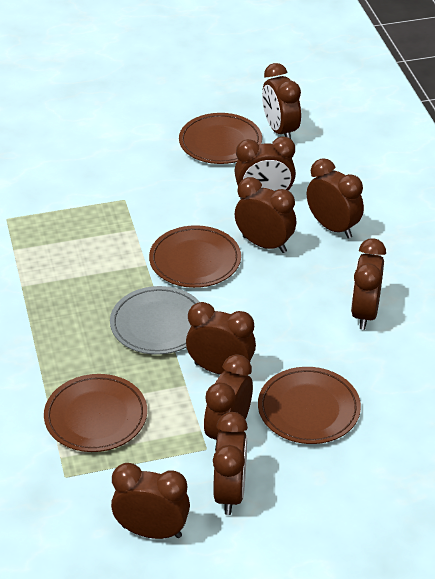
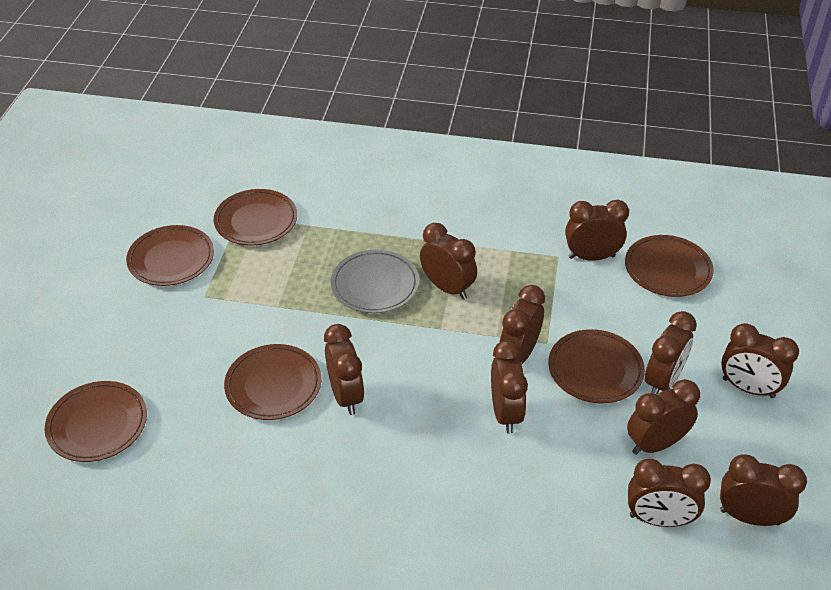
brown clock: [111,463,190,539] [186,302,256,375] [204,354,253,450] [213,412,248,515] [235,136,296,199] [235,177,296,253] [262,63,301,139] [307,158,364,238] [351,238,386,330] = 9 -> [324,324,365,415] [420,223,477,299] [491,340,528,434] [499,285,545,364] [565,200,629,261] [627,379,700,455] [628,459,711,527] [645,311,697,394] [720,454,807,526] [721,323,799,398] = 10
brown plate: [44,374,147,452] [149,225,241,288] [179,113,262,164] [258,367,361,444] = 4 -> [45,381,147,462] [126,225,214,286] [214,189,297,245] [224,344,322,420] [548,329,645,403] [625,235,714,297] = 6

